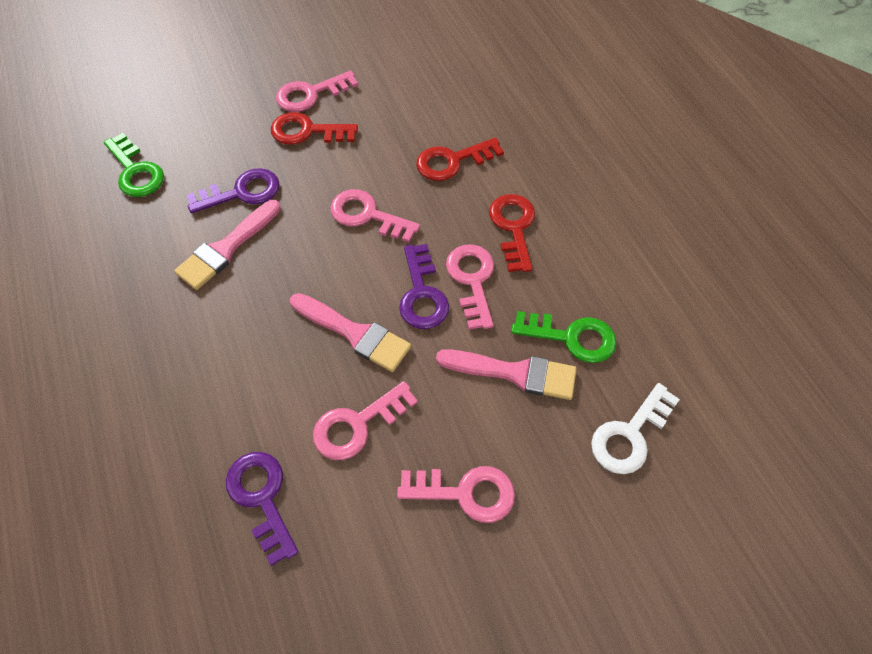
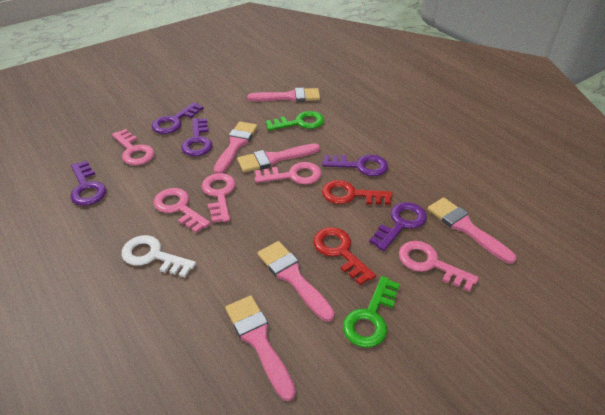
pink brush: [174,200,281,290] [290,293,411,372] [436,349,577,400] = 3 -> [214,121,258,174] [225,296,296,401] [237,143,320,172] [247,88,320,102] [258,241,335,322] [428,197,516,264] = 6
purple key: [187,168,280,213] [226,452,299,566] [399,244,449,329] = 3 -> [70,161,106,206] [152,102,204,134] [181,118,212,156] [322,155,388,176] [369,202,427,251] = 5
red key: [271,112,358,145] [416,138,504,181] [489,194,535,272] = 3 -> [313,227,376,285] [322,180,392,205] = 2

